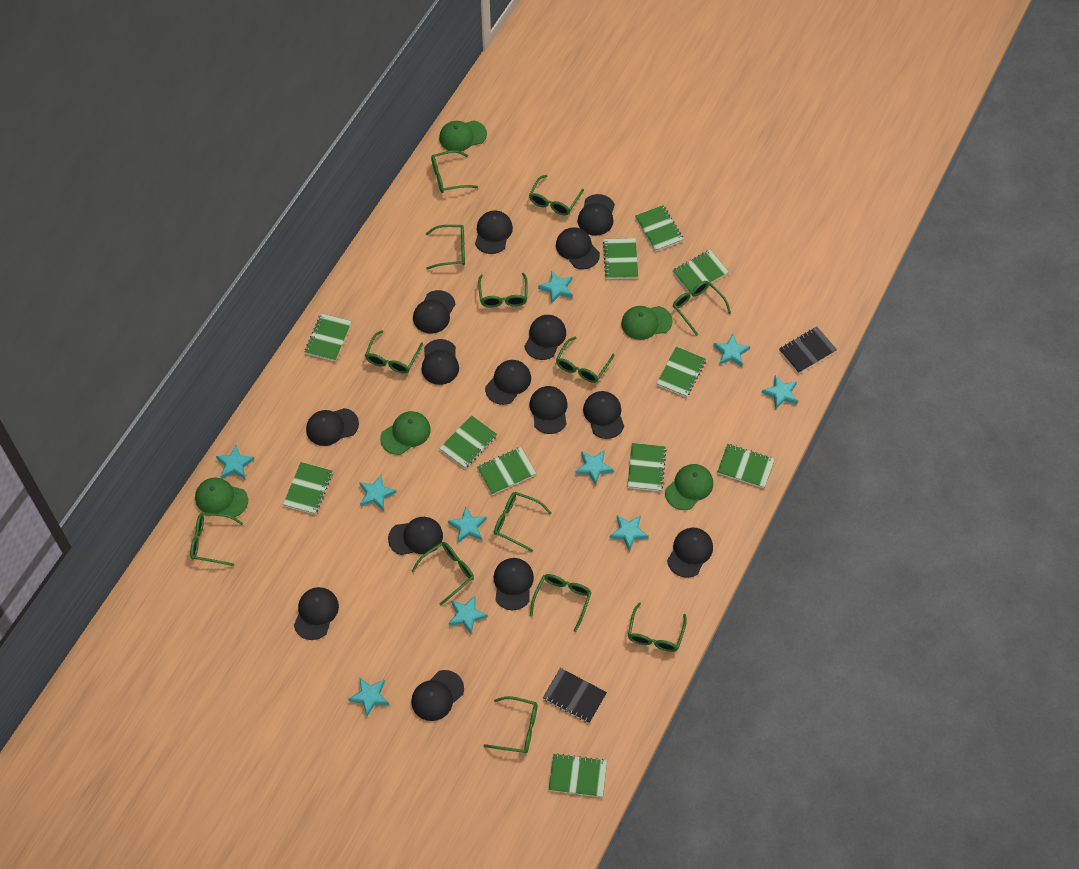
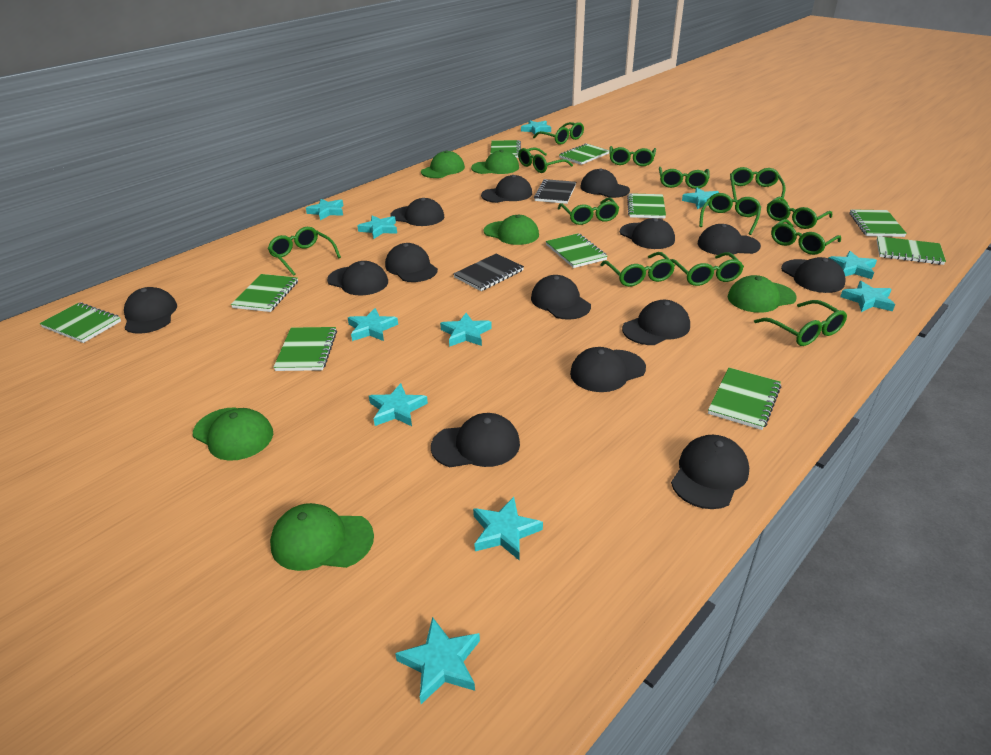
black cap: [294,587,339,640] [306,408,359,446] [388,517,443,555] [411,670,464,721] [413,290,456,333] [421,339,459,385] [475,211,513,254] [485,360,531,405] [494,558,534,610] [525,315,566,360] [529,386,568,434] [556,227,600,269] [578,194,615,236] [583,391,624,439] [667,527,713,578] = 15 -> [124,287,177,334] [327,261,388,296] [385,243,438,282] [390,198,444,226] [431,413,520,467] [481,175,532,203] [531,275,591,320] [570,347,646,392] [581,168,630,198] [620,218,675,249] [622,300,690,345] [671,435,749,509] [698,224,761,255] [781,257,846,293] = 14
green cap: [195,478,248,517] [380,411,431,455] [439,120,487,151] [621,306,673,340] [665,464,713,510] = 5 -> [193,408,273,461] [270,503,374,571] [421,150,465,178] [471,150,519,174] [484,215,539,245] [728,275,797,313] = 6
green notebook: [283,462,333,515] [305,313,352,362] [439,415,497,468] [477,447,537,495] [548,753,607,797] [603,238,638,279] [627,443,667,492] [635,205,684,252] [657,347,706,397] [672,250,729,292] [717,444,775,488] = 11 -> [39,302,121,343] [231,274,298,312] [273,327,337,371] [490,140,521,158] [546,233,608,268] [559,143,609,165] [627,193,666,219] [708,368,781,430] [849,209,907,237] [877,236,946,265] = 10
turquoise star: [216,445,255,479] [348,677,389,716] [359,474,397,511] [448,507,487,543] [449,596,488,634] [538,271,573,304] [575,450,614,485] [610,515,649,550] [713,334,750,367] [762,375,798,410] = 10 -> [306,199,344,220] [348,308,398,341] [357,215,397,239] [369,383,428,426] [395,617,480,704] [440,313,492,347] [473,497,543,560] [521,120,551,135] [682,188,719,209] [828,251,877,279] [840,281,895,312] = 11

